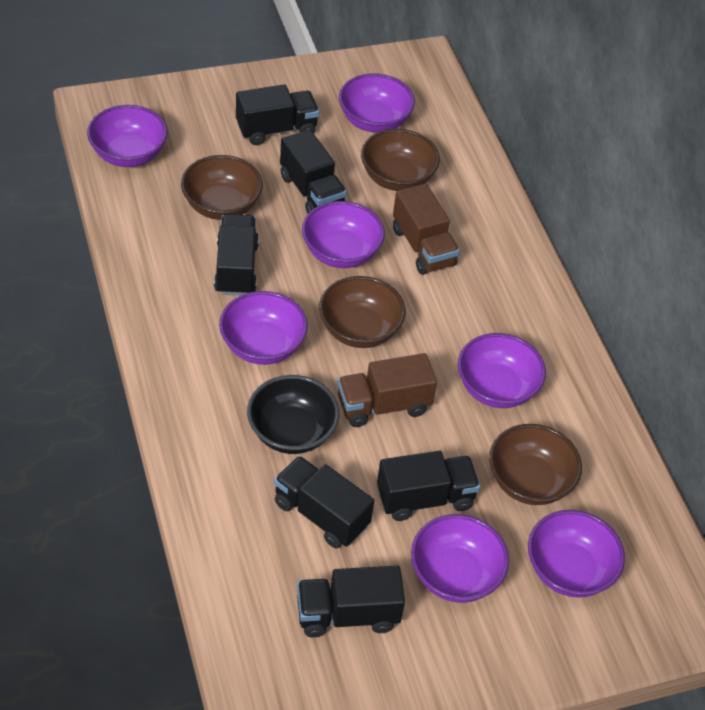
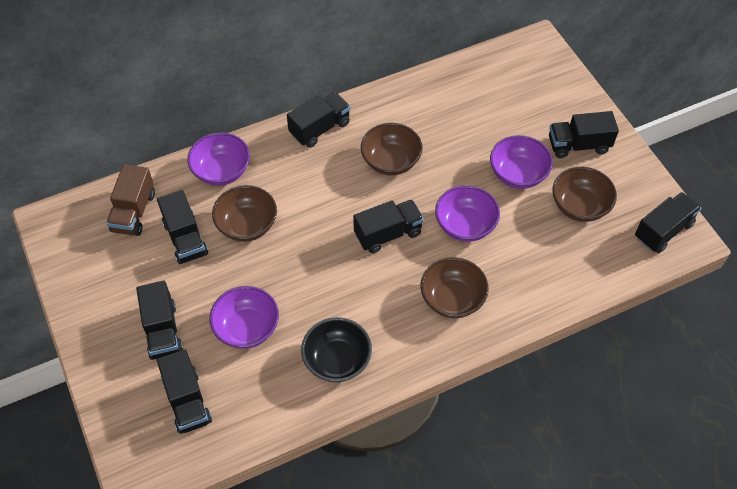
black truck: [214,214,259,296] [236,84,319,145] [274,456,374,548] [280,129,347,214] [297,565,405,637] [377,451,480,521] = 6 -> [136,281,183,360] [157,190,208,264] [157,350,212,434] [287,92,350,148] [353,200,424,253] [549,111,619,158] [635,192,701,253] = 7
brown truck: [337,353,437,427] [393,184,460,275] = 2 -> [106,164,155,236] = 1
purple bowl: [87,105,168,167] [219,291,308,365] [302,201,385,268] [339,73,415,133] [411,514,509,603] [458,333,546,408] [528,510,625,598] = 7 -> [187,132,250,186] [209,286,279,349] [435,185,500,242] [490,135,553,189] = 4

